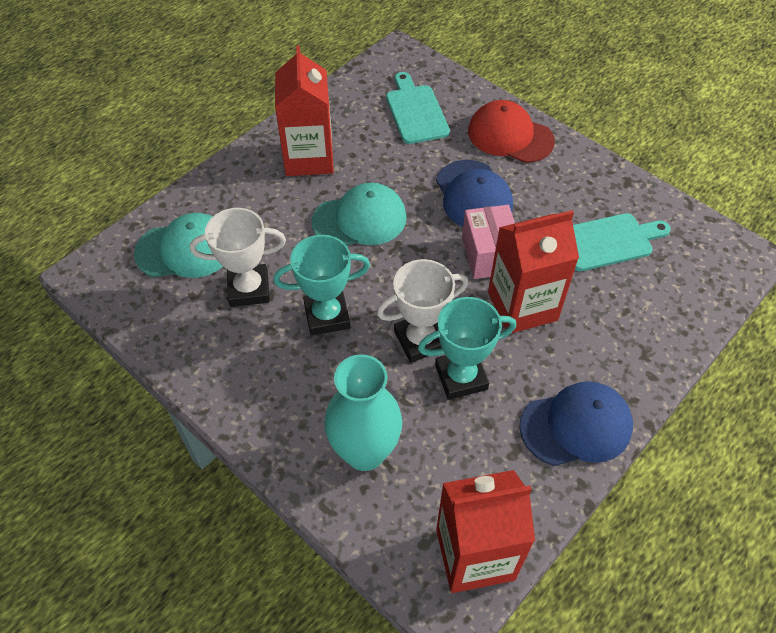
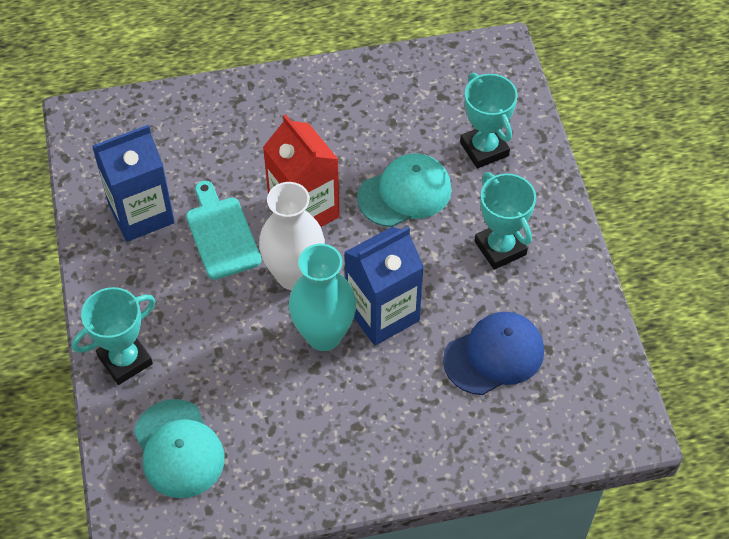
blue cap: [436,160,513,227] [519,381,633,466] = 2 -> [443,312,544,395] = 1
blue carton: none = 0 -> [92,125,175,242] [344,227,424,346] = 2
pink box: [462,205,515,279] = 1 -> none = 0
red cap: [468,100,555,163] = 1 -> none = 0
red carton: [275,45,334,176] [436,470,535,593] [488,210,579,334] = 3 -> [263,114,340,227] = 1
turquoise cutting board: [386,72,450,144] [573,213,671,271] = 2 -> [186,181,261,280] = 1
turquoise trophy: [273,235,370,336] [418,297,516,400] = 2 -> [72,287,156,385] [460,73,518,168] [475,172,536,269] = 3
white trophy: [190,208,286,307] [377,259,468,363] = 2 -> none = 0
white vase: none = 0 -> [259,182,325,290] = 1

